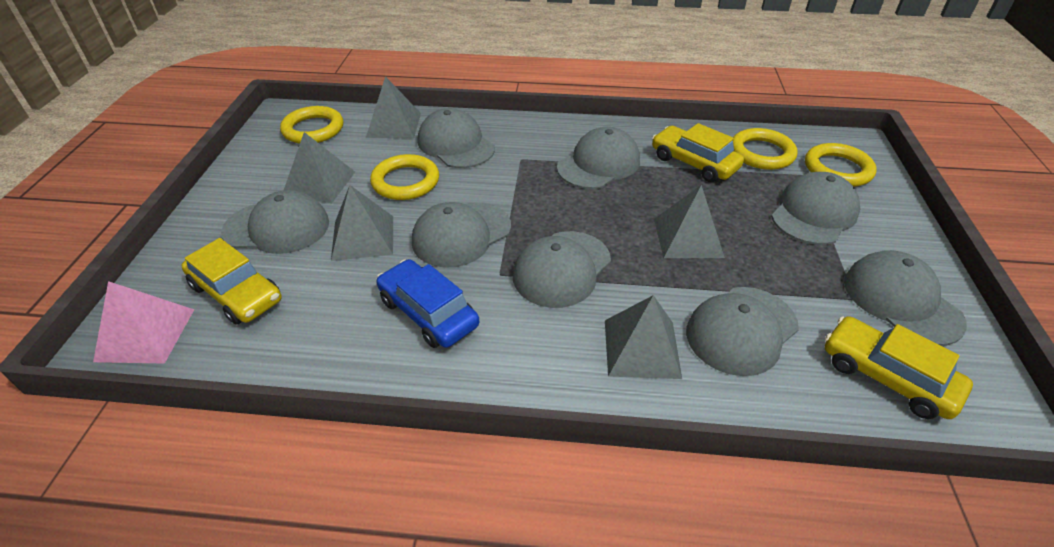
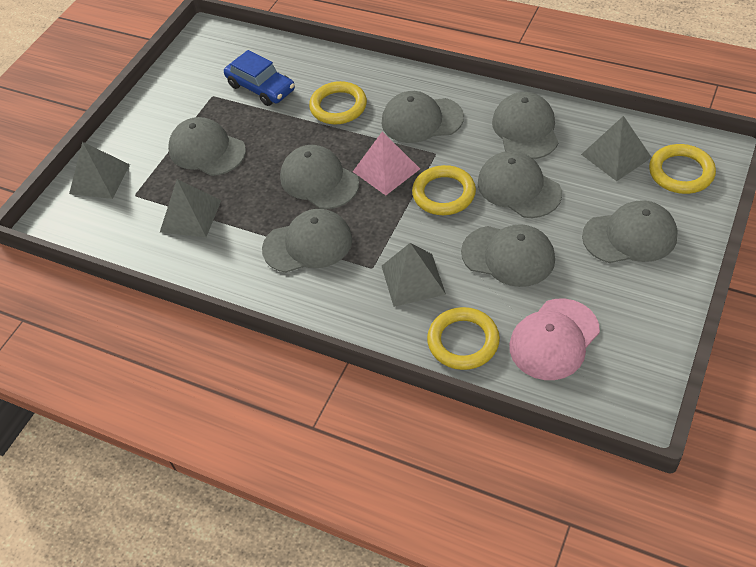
grey pyramid: [283,132,355,203] [331,185,393,261] [366,76,421,138] [605,295,682,379] [654,185,725,258] = 5 -> [69,142,130,199] [160,179,221,237] [382,243,446,307] [581,116,652,181] = 4
pink cap: none = 0 -> [509,298,600,380] = 1
yellow car: [181,238,282,325] [652,123,744,182] [825,316,973,419] = 3 -> none = 0

